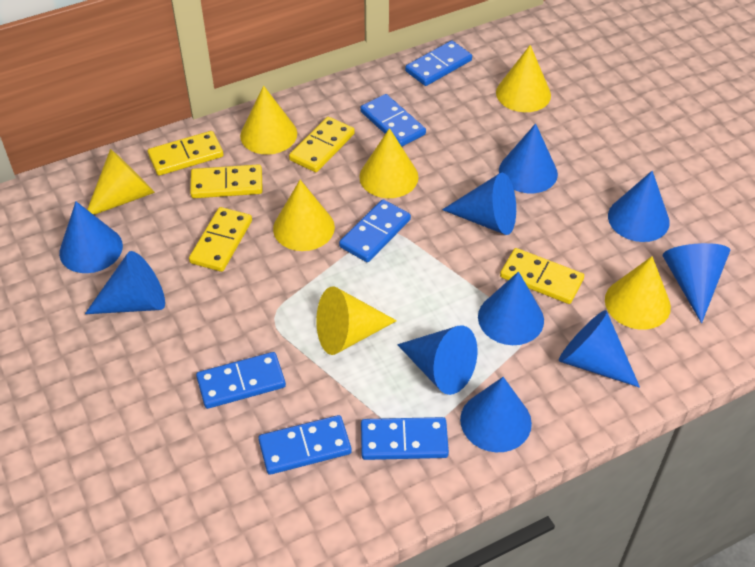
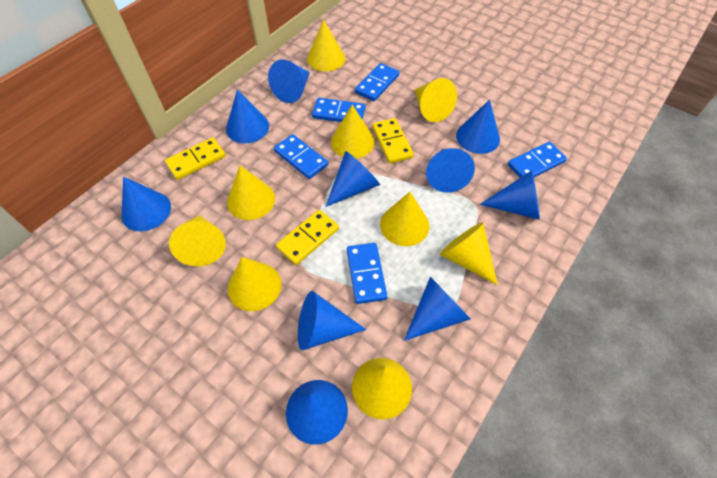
blue domino: [196,352,286,409] [258,415,352,475] [339,199,411,262] [361,94,426,147] [361,417,449,460] [405,40,472,86] = 6 -> [274,134,328,179] [312,98,366,122] [347,243,387,304] [355,63,399,101] [508,142,567,178] = 5
yellow cone: [87,149,155,215] [240,86,297,155] [273,180,335,251] [316,286,397,355] [359,128,418,198] [496,45,551,112] [605,256,671,330] = 7 -> [169,215,226,266] [227,165,275,220] [228,257,281,311] [307,20,345,72] [331,105,375,158] [352,358,412,419] [380,192,430,246] [414,78,457,122] [440,222,498,285] = 9
yellow domino: [148,131,223,176] [189,207,252,272] [190,164,263,198] [289,117,355,172] [500,248,584,304] = 5 -> [165,138,226,180] [276,210,339,265] [372,118,414,164] = 3

